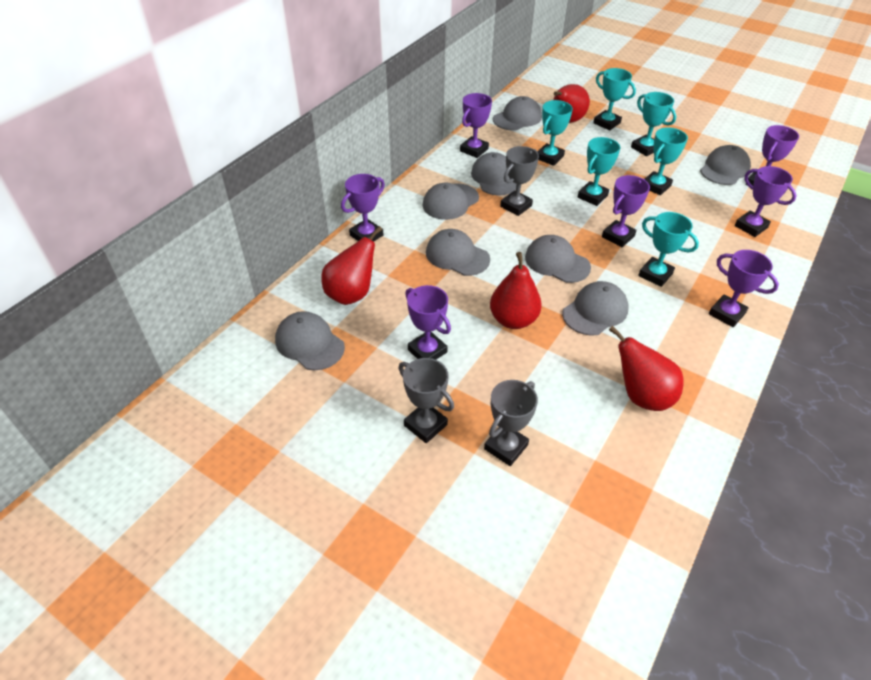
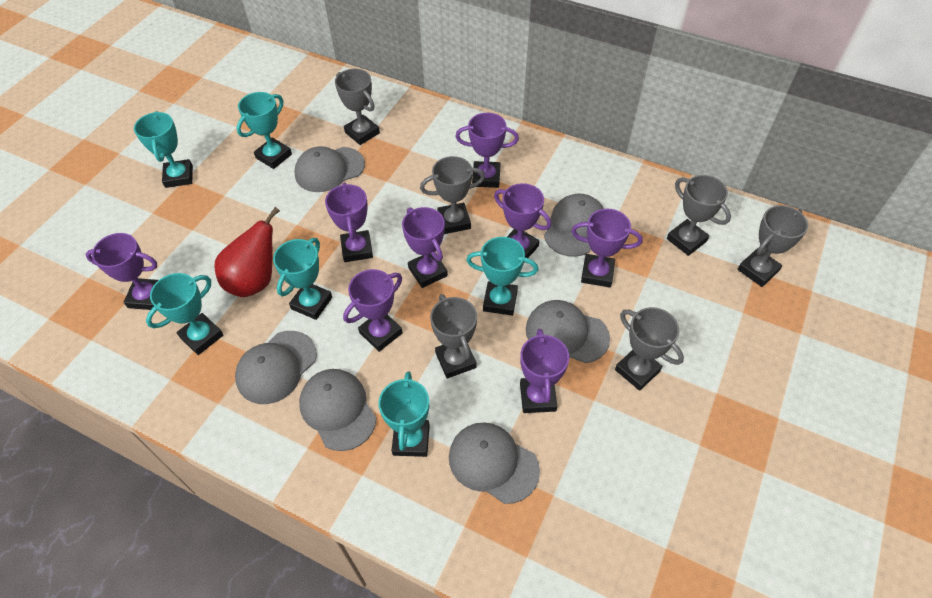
grey cap: [275,311,345,370] [423,183,479,220] [426,229,490,276] [471,152,516,196] [493,96,542,131] [525,235,591,283] [562,281,629,336] [700,145,751,185] = 8 -> [235,331,317,404] [294,146,365,192] [299,369,376,451] [449,422,540,504] [526,300,610,363] [544,194,604,257] = 6
grey trophy: [398,358,454,443] [484,380,538,466] [500,146,539,216] = 3 -> [335,69,380,145] [420,156,485,234] [430,294,477,379] [615,307,684,391] [667,175,731,256] [737,205,808,287] = 6
purple trophy: [341,174,385,242] [405,285,451,360] [460,93,492,158] [602,175,650,247] [709,250,779,327] [735,166,797,237] [746,125,799,185] = 7 -> [86,233,159,310] [325,182,373,262] [343,269,403,352] [402,207,448,288] [456,113,519,188] [494,183,551,258] [520,329,569,413] [571,209,643,288] = 8
red pear: [321,226,382,305] [490,252,542,329] [553,84,590,123] [609,326,684,411] = 4 -> [214,207,280,297] = 1

